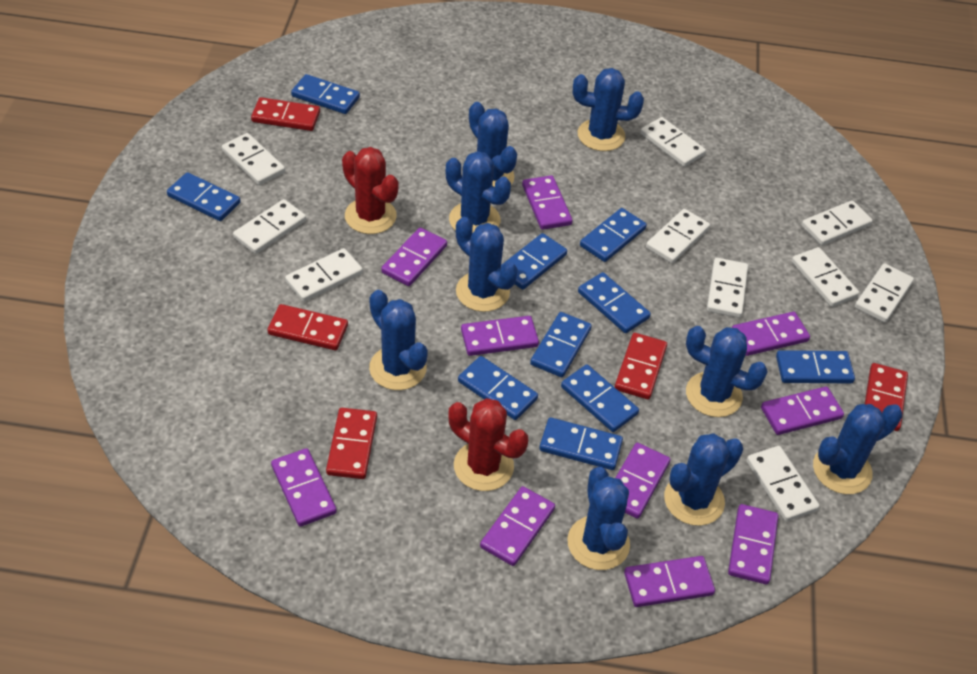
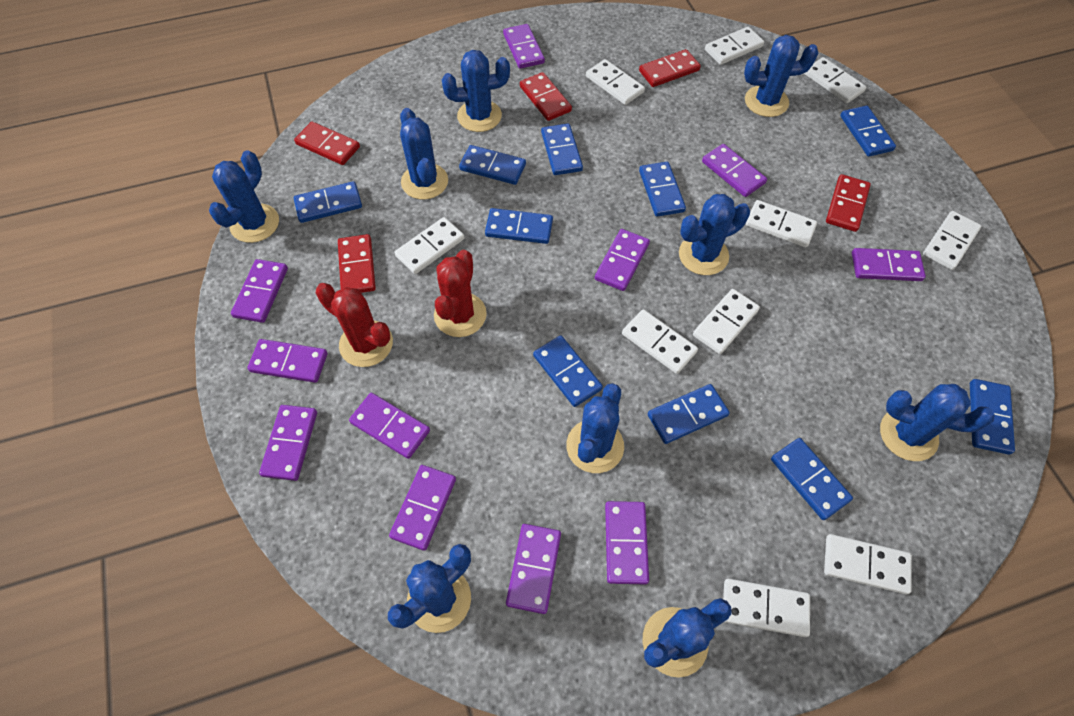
purple domino: [271,448,337,527] [381,227,447,286] [461,316,539,356] [480,486,555,566] [522,175,573,230] [615,443,670,519] [624,556,715,607] [728,504,779,584] [732,312,810,356] [761,387,844,435] = 10 -> [231,259,288,323] [247,339,327,383] [259,405,317,481] [349,393,430,459] [389,465,456,551] [503,24,545,69] [506,524,561,614] [595,229,650,291] [605,501,649,584] [702,144,767,197] [852,248,926,281] = 11

